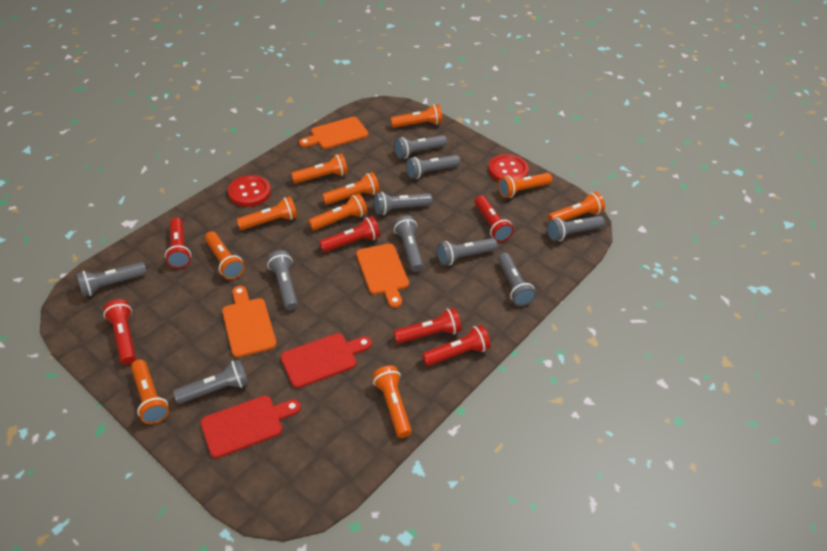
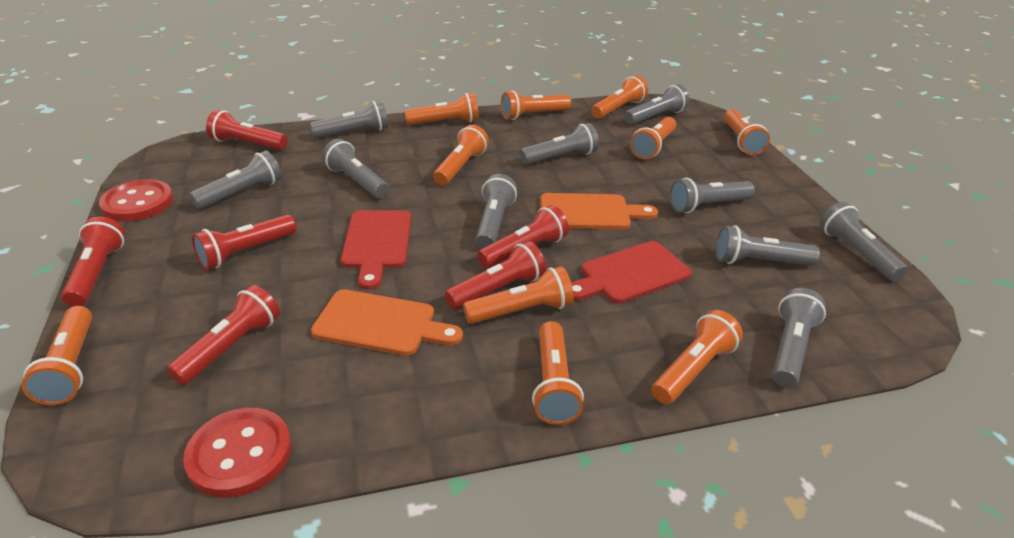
orange cutting board: [222,286,277,358] [299,117,369,149] [356,244,409,308] = 3 -> [311,289,463,356] [540,193,658,230] = 2

